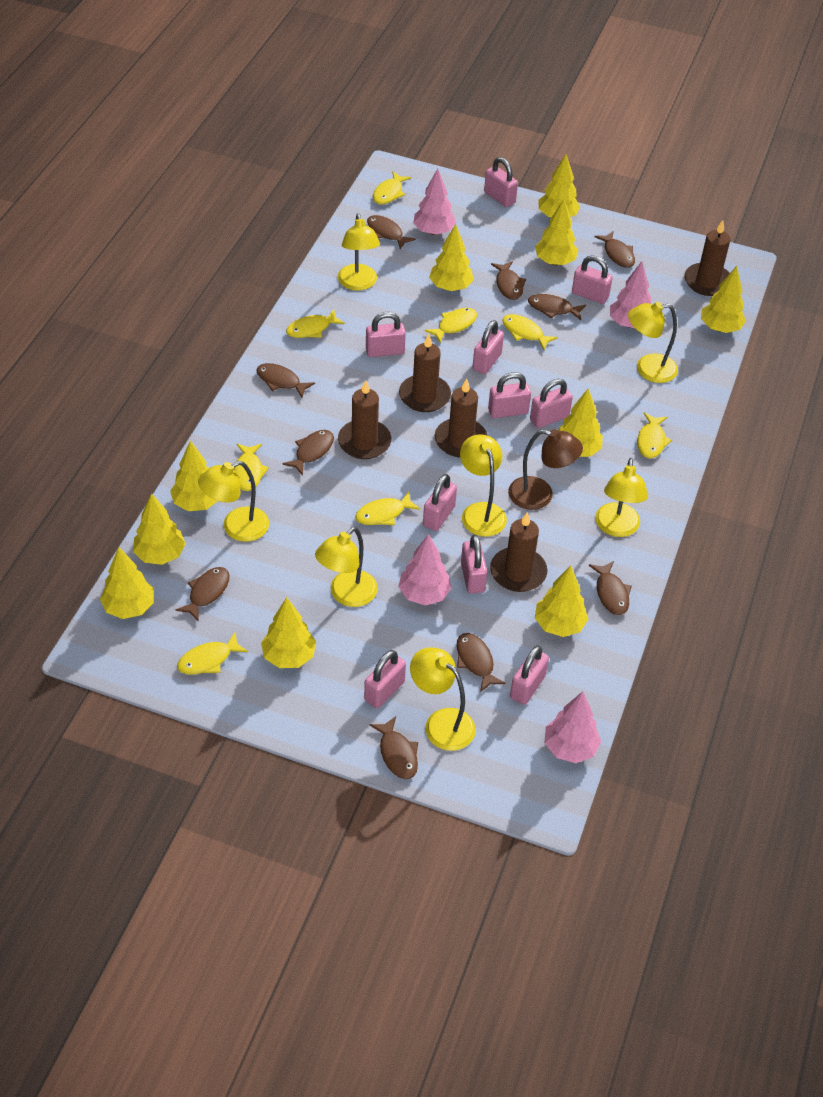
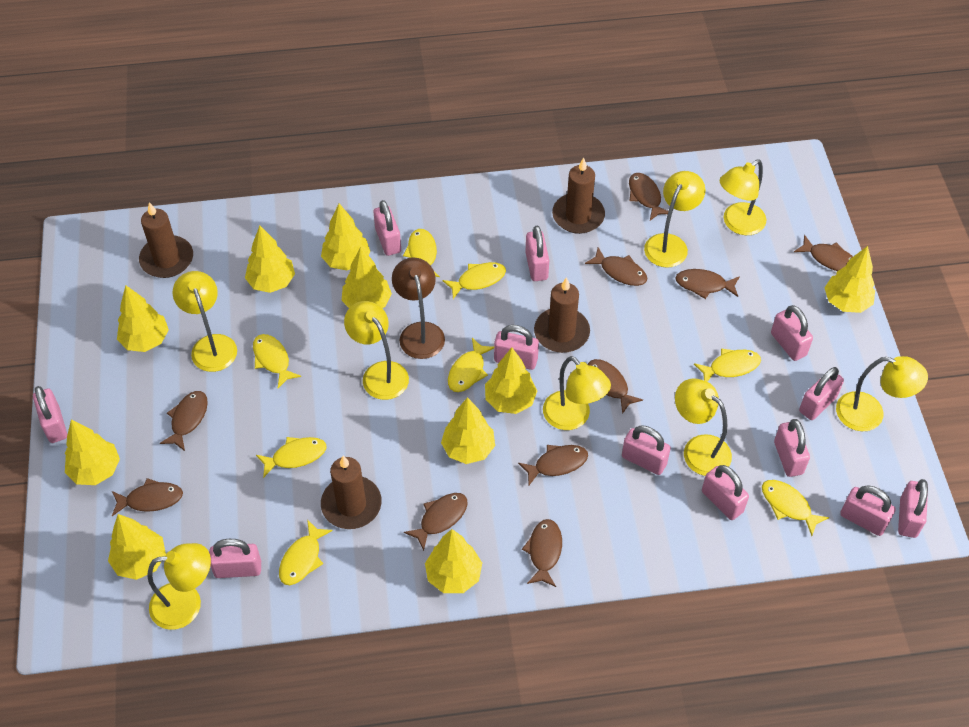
brown candle: [338,380,391,459] [399,334,451,412] [435,378,488,458] [490,512,547,592] [684,220,730,296] = 5 -> [139,202,193,278] [321,456,382,529] [534,277,590,353] [552,157,605,234] = 4
pink padlock: [364,650,406,708] [366,312,406,357] [423,474,457,531] [461,535,487,594] [472,320,504,374] [484,157,518,207] [488,372,531,418] [510,646,549,705] [530,379,573,428] [572,255,613,304] = 10 -> [33,386,67,443] [209,539,261,578] [374,200,401,256] [494,325,539,370] [525,226,549,281] [622,425,671,475] [702,465,749,520] [771,305,813,361] [774,419,810,477] [799,367,844,420] [840,485,896,536] [898,479,928,538] = 12
pink tree: [398,534,452,605] [413,168,456,235] [545,691,601,763] [610,261,651,328] = 4 -> none = 0
yellow lamp: [198,461,269,542] [315,527,378,607] [338,213,380,291] [410,647,475,751] [460,434,507,537] [595,458,648,537] [628,302,678,383] = 7 -> [147,543,211,630] [173,271,237,372] [344,301,409,400] [543,356,611,430] [644,171,705,268] [675,378,732,476] [720,159,766,235] [836,356,928,431] = 8

